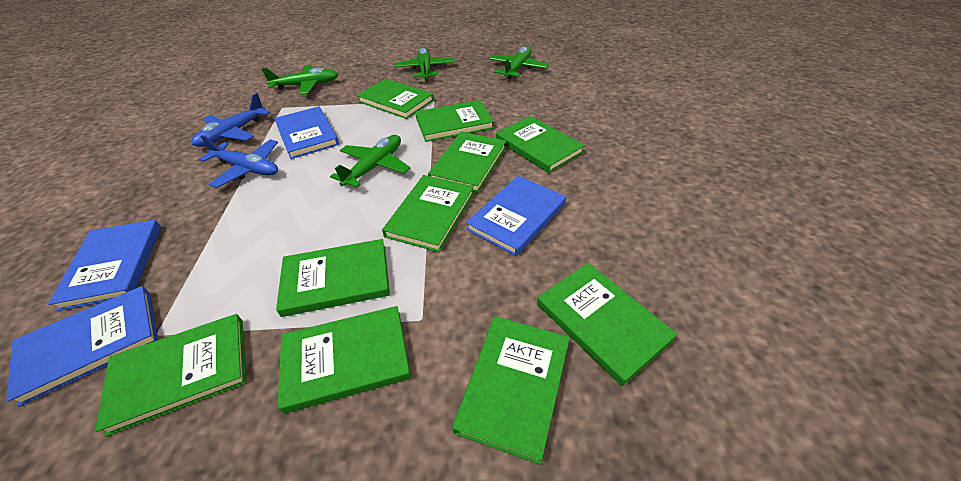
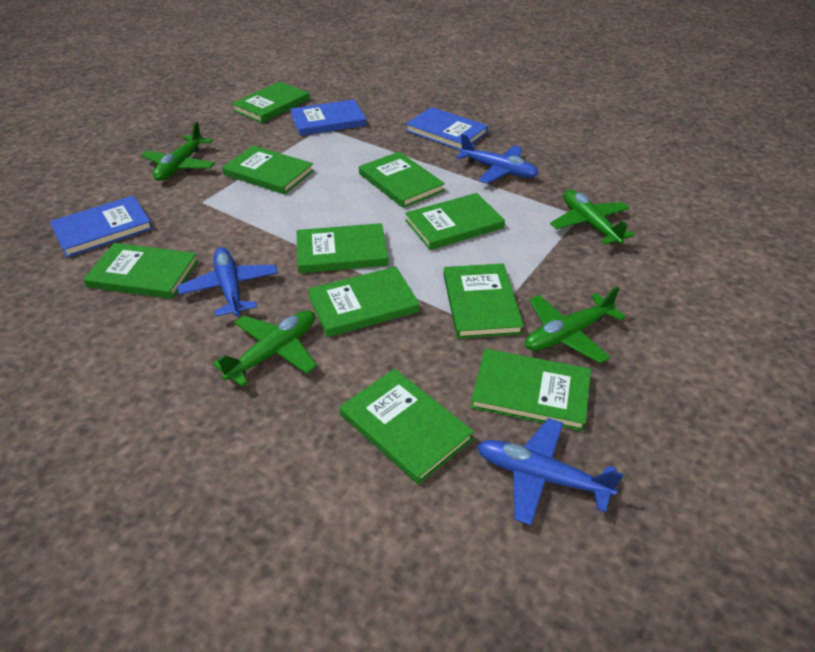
blue book: [6,286,158,407] [48,220,161,311] [274,106,339,159] [466,176,566,256] = 4 -> [49,196,153,257] [290,99,366,136] [405,107,488,150] = 3
blue plane: [192,93,270,147] [199,135,278,188] = 2 -> [177,247,278,316] [456,134,539,184] [477,418,624,526] = 3

